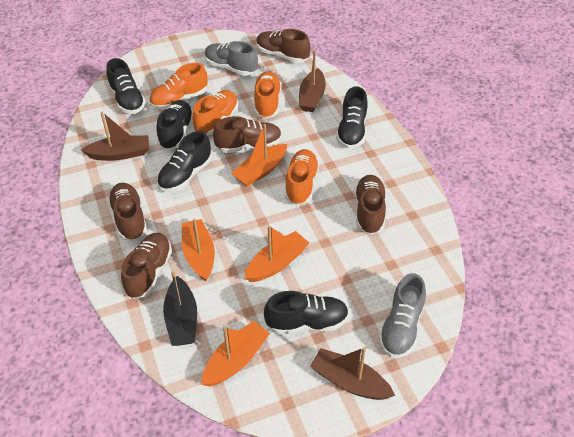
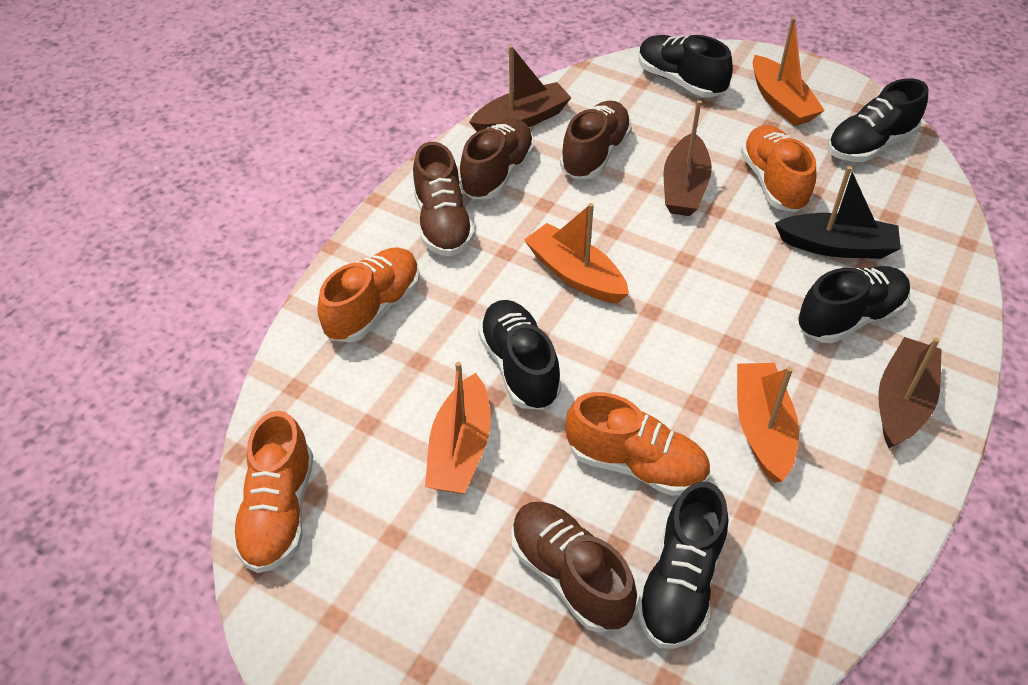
brown shoe: [108,183,147,240] [121,233,172,299] [213,116,282,153] [256,29,310,63] [354,175,386,234] = 5 -> [413,142,475,256] [459,118,535,199] [511,502,637,633] [560,101,632,179] = 4
grey shoe: [204,41,258,76] [379,273,426,358] = 2 -> none = 0

